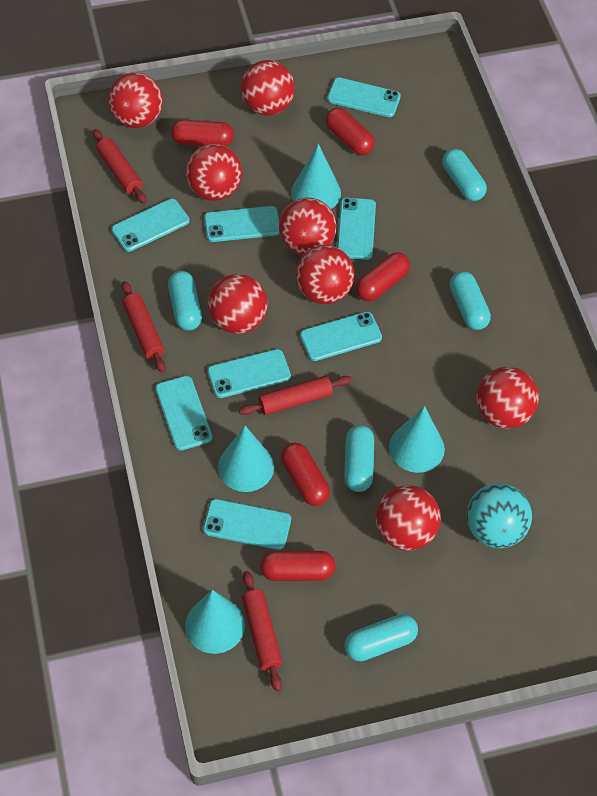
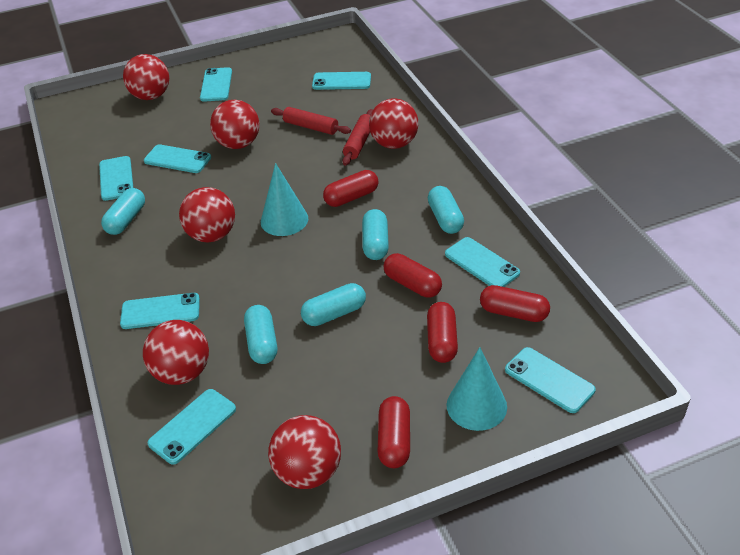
red ball: [108,72,163,128] [186,144,242,201] [208,274,268,334] [241,60,295,115] [279,198,336,255] [296,245,355,304] [375,485,441,551] [476,367,539,429] = 8 -> [123,54,169,100] [143,320,209,385] [179,187,235,242] [210,100,259,149] [268,415,341,489] [369,98,418,149] = 6
red rolling pin: [93,129,147,204] [122,281,166,373] [239,376,352,415] [242,571,283,691] = 4 -> [271,107,351,135] [342,109,373,166] = 2
turquoise ball: [467,483,532,548] = 1 -> none = 0
turquoise cone: [185,590,245,654] [218,426,274,492] [291,144,341,209] [389,406,445,473] = 4 -> [261,163,308,236] [446,347,507,431] = 2

